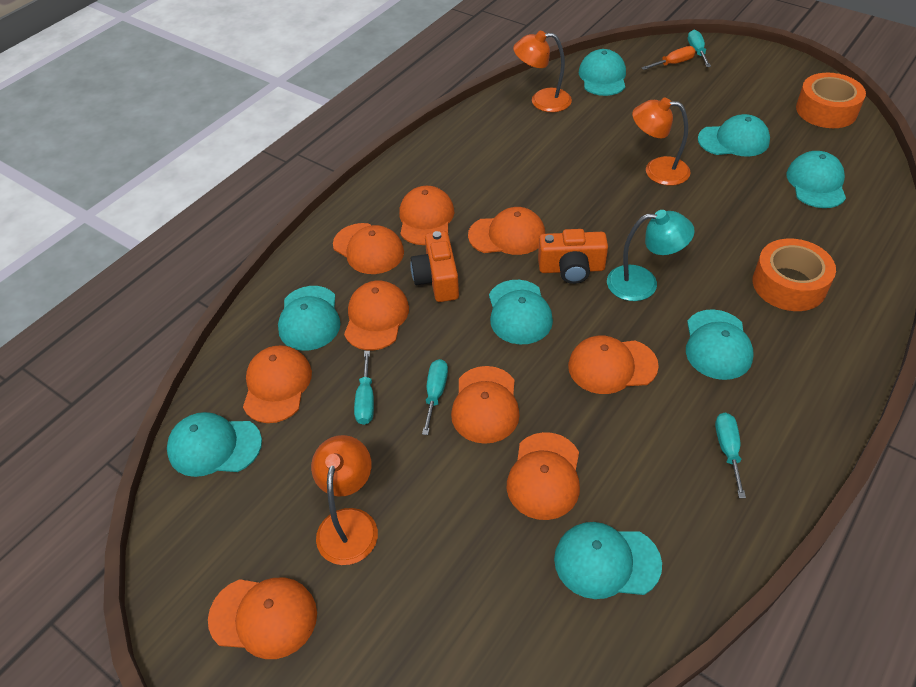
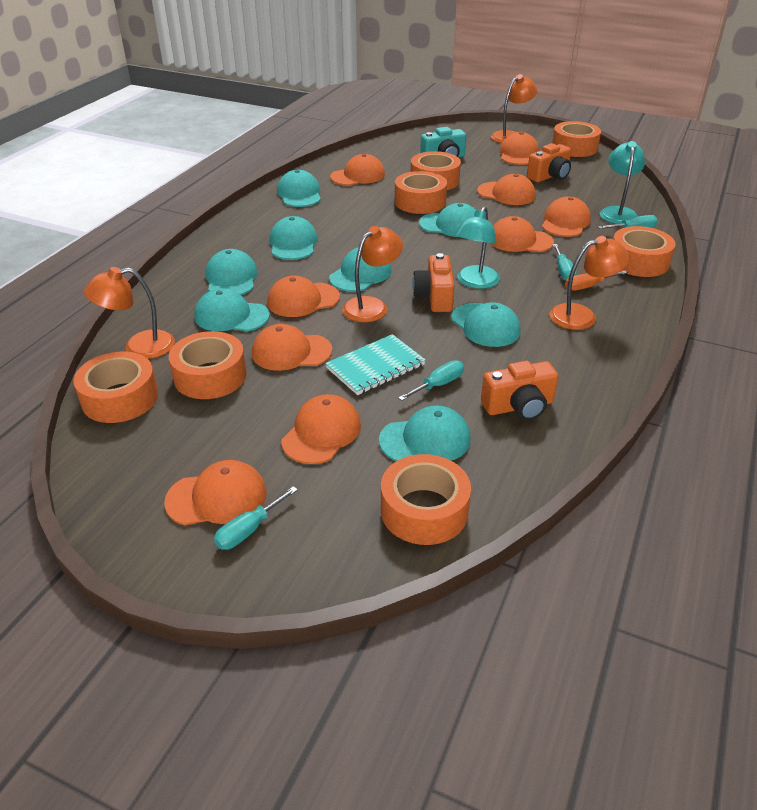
orange camera: [410,231,459,302] [538,229,608,284] = 2 -> [412,253,454,312] [481,361,559,420] [527,143,571,182] = 3
orange lamp: [311,435,378,565] [513,31,572,112] [632,97,691,186] = 3 -> [84,267,175,359] [342,226,403,322] [491,74,537,143] [550,236,630,330] = 4
orange tape: [753,239,836,311] [796,73,866,128] = 2 -> [73,352,158,423] [169,331,247,399] [381,454,471,545] [395,171,447,214] [411,151,461,190] [552,121,601,157] [613,226,675,277] = 7
turquoise camera: none = 0 -> [420,127,466,157] = 1
turquoise lamp: [607,210,695,301] = 1 -> [454,206,500,289] [600,141,645,224] = 2
turquoise notebook: none = 0 -> [325,334,426,395] = 1

